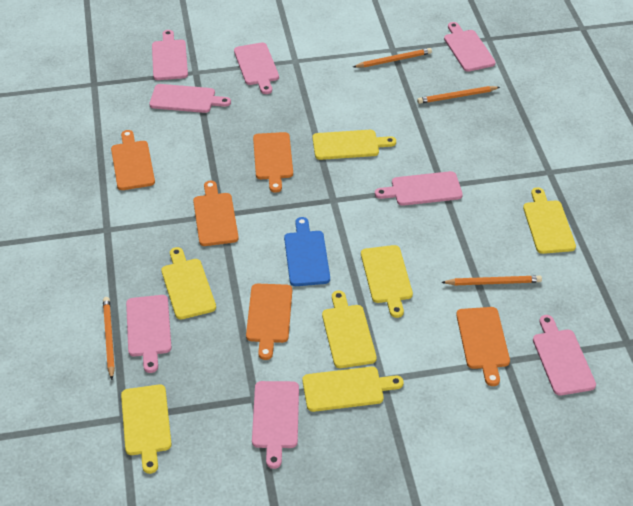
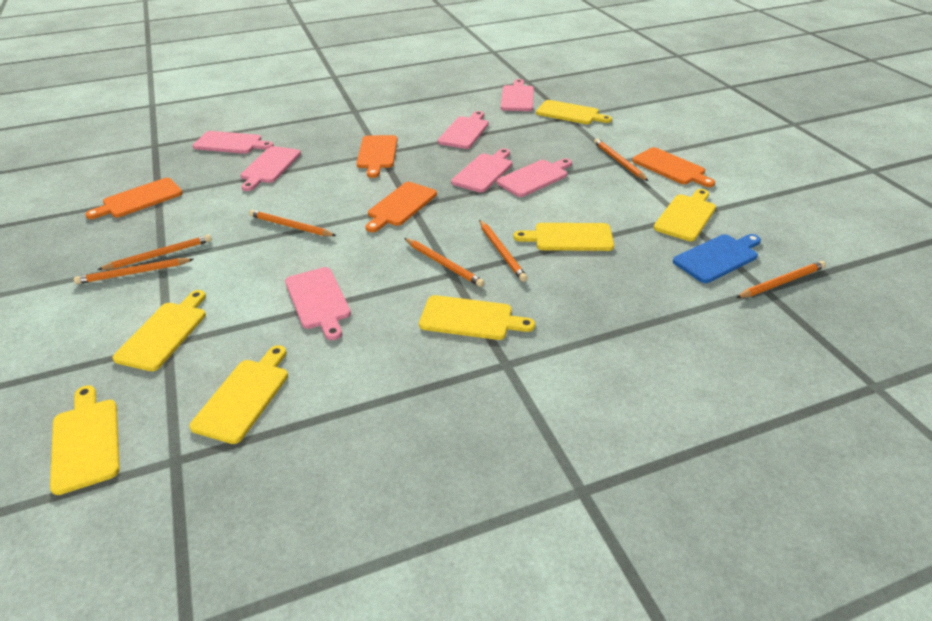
orange cutting board: [111,130,155,190] [193,181,239,246] [246,283,292,360] [253,132,293,193] [456,307,510,386] = 5 -> [85,178,183,219] [356,135,397,178] [366,182,437,232] [632,147,715,187] = 4
orange pencil: [103,297,115,380] [353,48,432,68] [417,86,500,104] [441,276,542,285] = 4 -> [74,258,194,284] [97,234,212,270] [249,210,336,236] [404,238,485,287] [479,220,528,282] [594,138,648,181] [736,261,826,298] = 7
pink cutting board: [126,295,172,373] [149,84,231,113] [152,30,188,80] [234,42,279,94] [252,381,299,469] [375,171,463,206] [444,22,496,72] [533,315,596,395] = 8 -> [192,131,274,154] [240,146,301,191] [285,267,351,340] [438,111,489,149] [451,148,512,193] [496,158,572,197] [501,79,534,111] = 7

